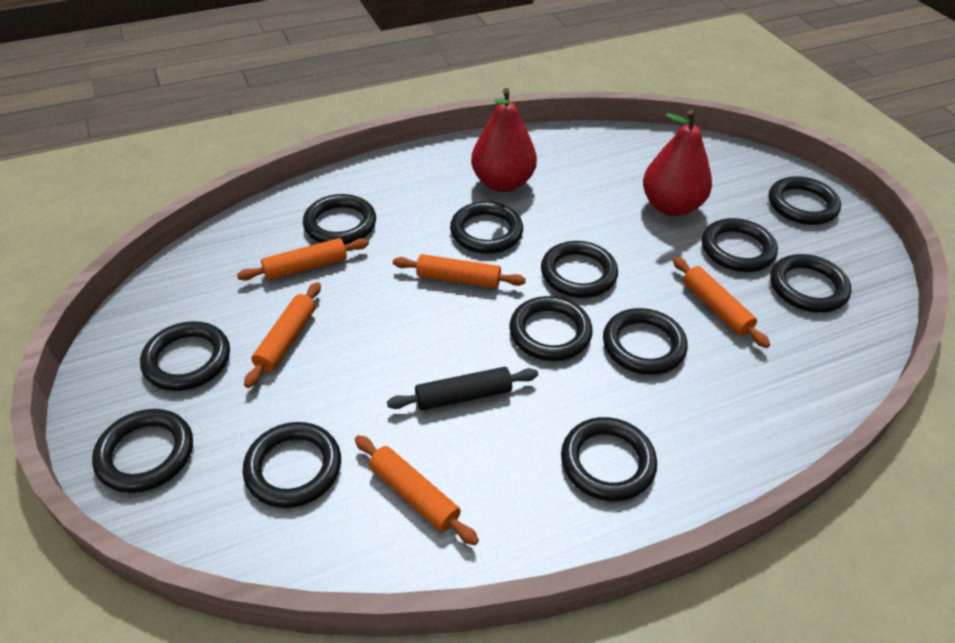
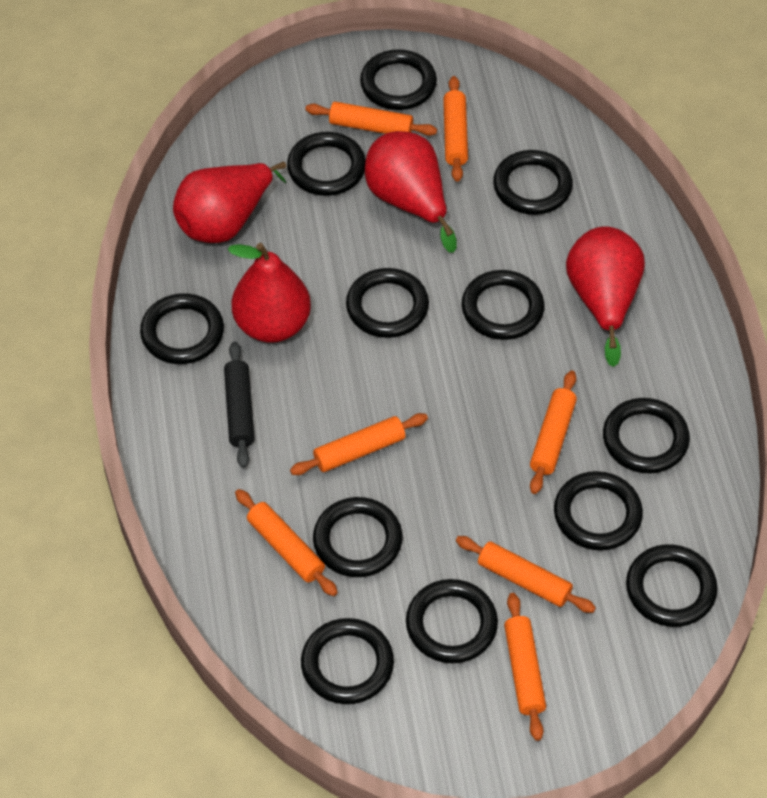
orange rolling pin: [237,238,369,281] [244,282,321,388] [355,435,479,545] [393,254,526,288] [673,257,770,348] = 5 -> [235,489,338,596] [290,413,428,475] [305,102,437,136] [443,76,468,182] [456,536,596,613] [504,593,546,741] [530,370,577,494] = 7
red pear: [471,88,537,192] [643,110,712,216] = 2 -> [173,162,287,243] [228,243,311,343] [365,131,457,253] [566,226,645,367] = 4

